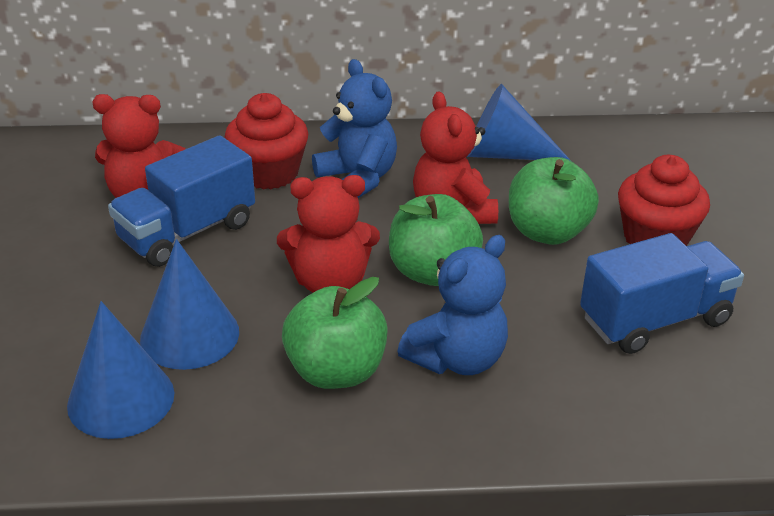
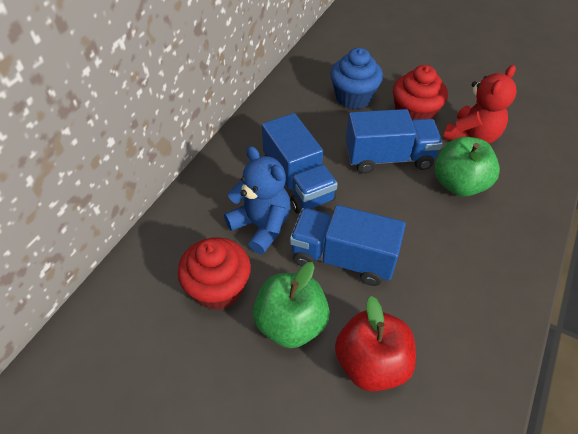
blue cone: [67,301,174,439] [140,239,239,370] [467,84,571,161] = 3 -> none = 0
blue cupcake: none = 0 -> [330,48,383,109] = 1
blue teddy bear: [312,59,397,198] [397,235,508,375] = 2 -> [224,146,290,254] = 1
blue truck: [108,135,255,267] [580,233,744,354] = 2 -> [262,113,338,214] [290,205,406,286] [346,109,443,174] = 3
green apple: [282,277,388,389] [389,194,483,286] [509,157,599,245] = 3 -> [253,262,330,348] [435,137,500,196] = 2
red apple: none = 0 -> [335,296,416,391] = 1
red teddy bear: [92,94,185,198] [277,175,380,293] [413,91,498,224] = 3 -> [443,65,517,144] = 1

